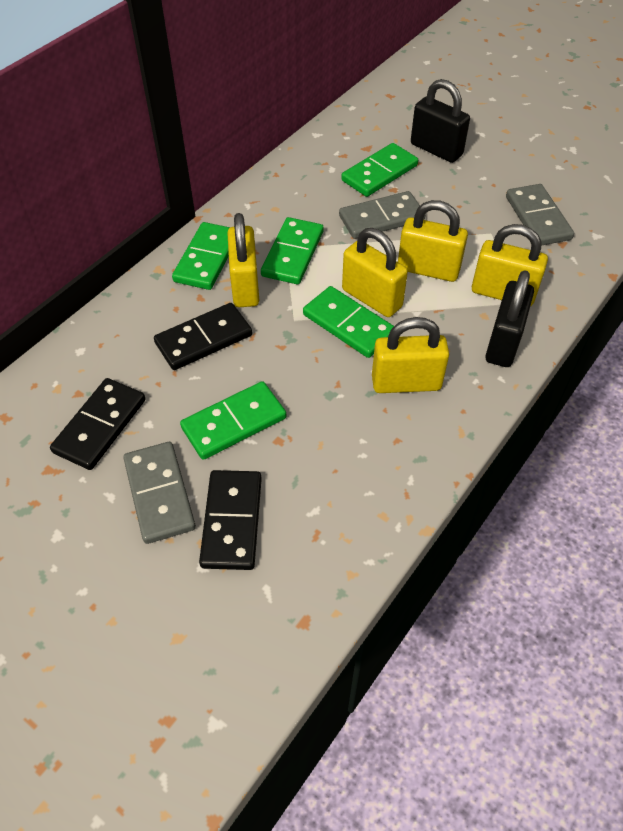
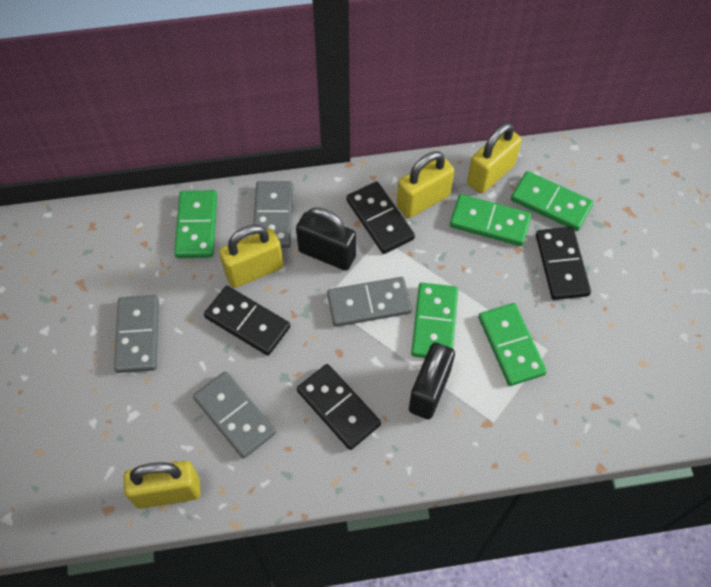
black domino: [50,378,145,470] [154,303,252,370] [199,470,262,570] = 3 -> [204,286,290,356] [297,364,381,450] [346,182,415,254] [536,227,591,300] = 4
grey domino: [123,442,196,544] [339,191,425,239] [506,184,574,246] = 3 -> [114,295,159,373] [193,372,276,458] [253,181,293,248] [327,277,412,327] = 4
yellow padlock: [227,213,259,307] [342,228,408,317] [372,317,449,393] [398,200,468,282] [472,224,548,307] = 5 -> [124,461,201,509] [219,225,283,288] [397,151,454,218] [467,123,522,193] = 4

